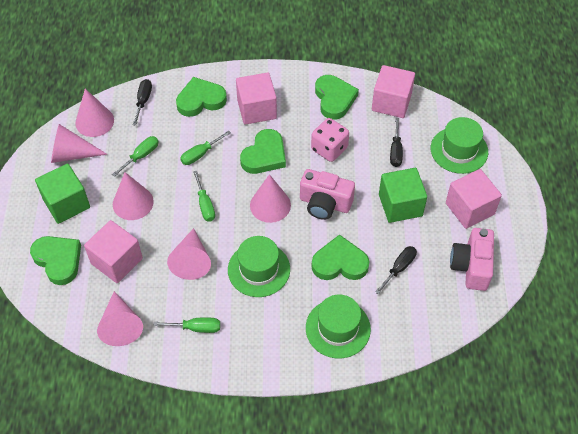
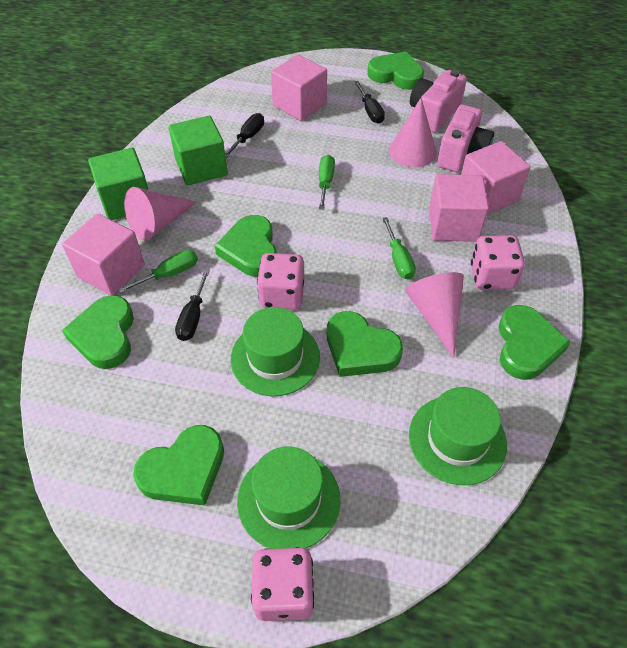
green heart: [30,236,81,285] [176,77,227,117] [240,129,286,174] [311,234,370,280] [315,75,359,119] = 5 -> [62,295,134,369] [133,425,224,506] [215,215,277,277] [327,311,403,377] [367,52,424,90] [498,305,571,380] = 6
green screwdriver: [112,136,159,177] [153,318,220,333] [180,131,231,165] [193,171,215,222] = 4 -> [118,250,198,293] [319,155,335,209] [382,217,416,279] = 3
pink cone: [51,124,107,163] [75,89,114,137] [97,291,143,346] [113,172,154,220] [167,228,211,280] [250,174,291,223] = 6 -> [124,187,197,241] [389,98,437,167] [405,272,464,358] = 3
pink dice: [311,118,349,162] = 1 -> [251,547,314,621] [257,253,304,310] [471,235,525,290] = 3

